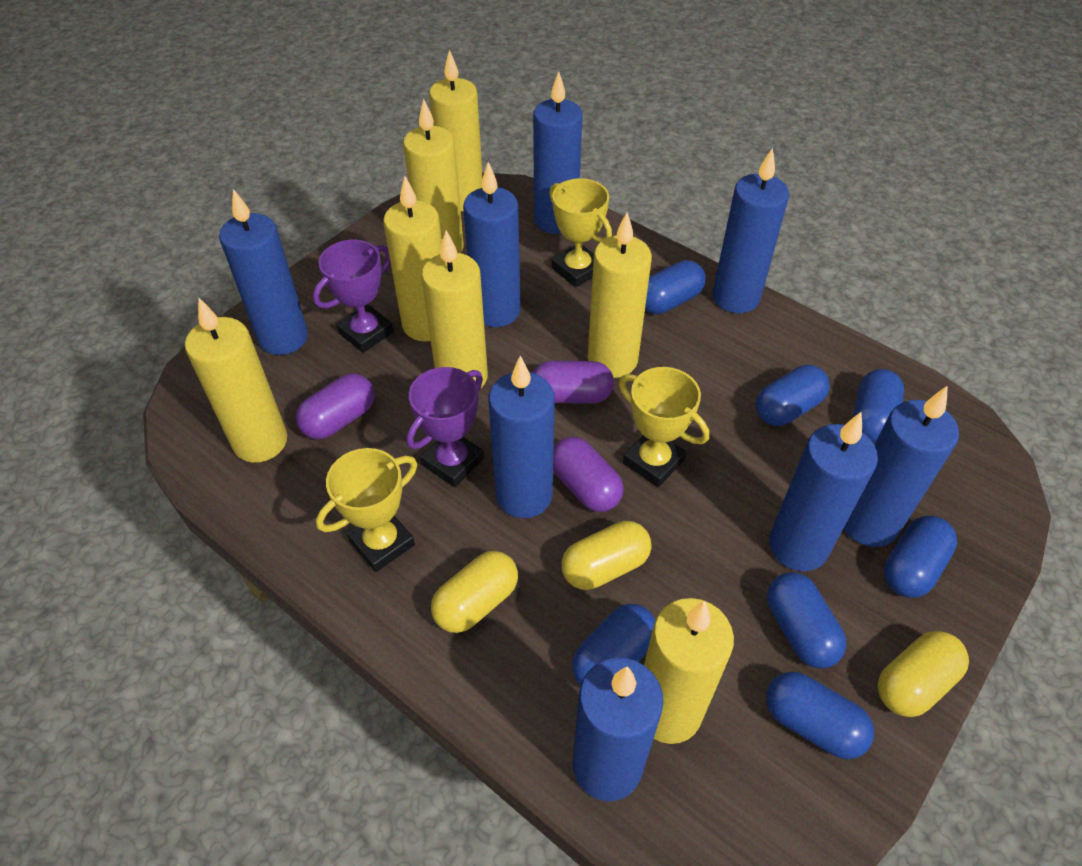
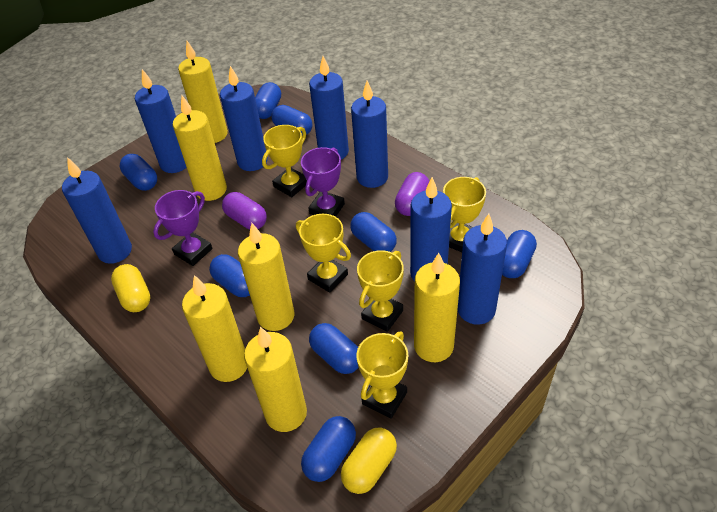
blue candle: [219,189,308,355] [463,162,521,327] [489,356,555,518] [533,71,583,234] [573,658,663,801] [712,148,789,313] [769,412,878,571] [844,386,959,547] = 8 -> [62,157,132,264] [135,69,187,173] [220,66,268,171] [309,56,349,159] [351,80,388,188] [410,177,452,282] [457,214,507,325] = 7
blue capsule: [572,604,655,686] [645,260,706,314] [756,365,830,426] [766,672,874,759] [767,572,847,668] [853,369,904,443] [884,516,957,598] = 7 -> [120,154,157,191] [209,254,250,297] [255,82,281,119] [271,105,312,135] [301,416,356,482] [309,323,359,374] [350,212,397,252] [502,230,537,278] = 8
purple capsule: [296,373,375,439] [533,361,614,404] [553,437,624,512] = 3 -> [222,192,267,230] [395,172,429,216] = 2
yellow candle: [185,298,287,463] [383,176,442,341] [403,98,464,253] [421,230,488,389] [429,50,483,211] [587,213,652,378] [644,598,734,744] = 7 -> [173,96,227,201] [178,41,228,143] [182,275,247,382] [238,223,295,331] [244,327,307,432] [414,253,460,362] = 6
yellow capsule: [431,551,518,633] [562,521,652,590] [878,631,969,717] = 3 -> [111,264,151,312] [341,427,397,494] = 2
yellow trophy: [316,448,417,572] [549,178,612,287] [619,367,709,487] = 3 -> [262,125,307,197] [296,214,351,293] [356,332,408,419] [357,250,404,332] [443,177,486,252] = 5

